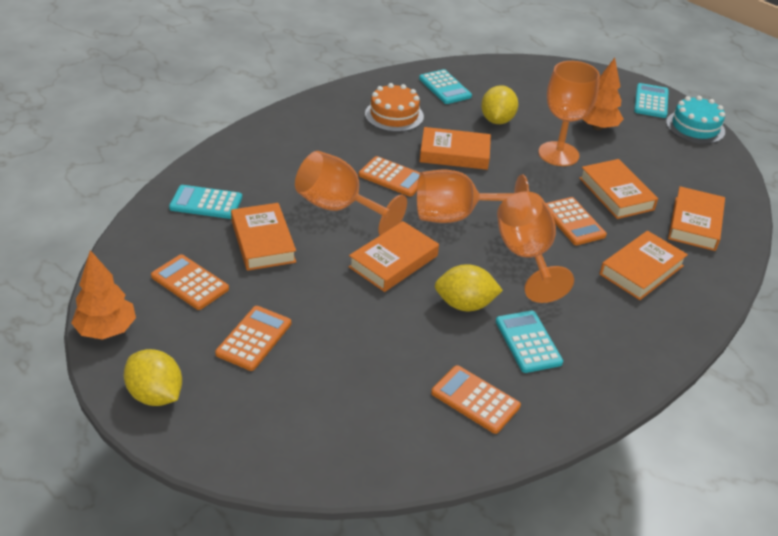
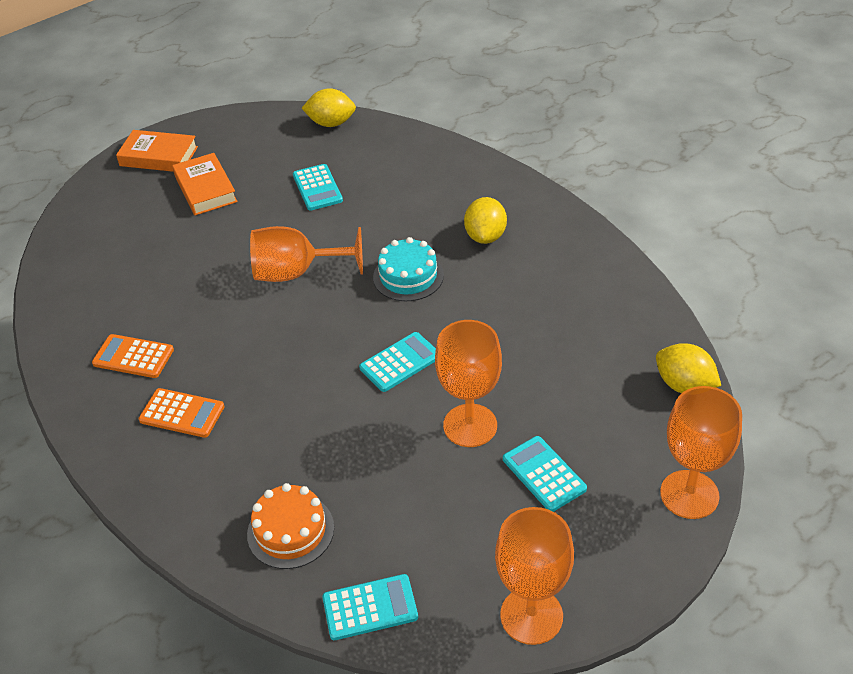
orange book: [231,203,296,271] [349,221,439,292] [420,127,491,170] [579,159,658,219] [600,231,688,300] [668,186,725,251] = 6 -> [116,130,198,172] [172,153,238,215] = 2
orange calculator: [151,254,229,310] [215,306,291,371] [359,156,420,197] [431,365,521,434] [546,197,607,245] = 5 -> [92,334,174,378] [139,388,225,438] = 2
orange tree: [71,250,136,340] [583,58,624,130] = 2 -> none = 0

